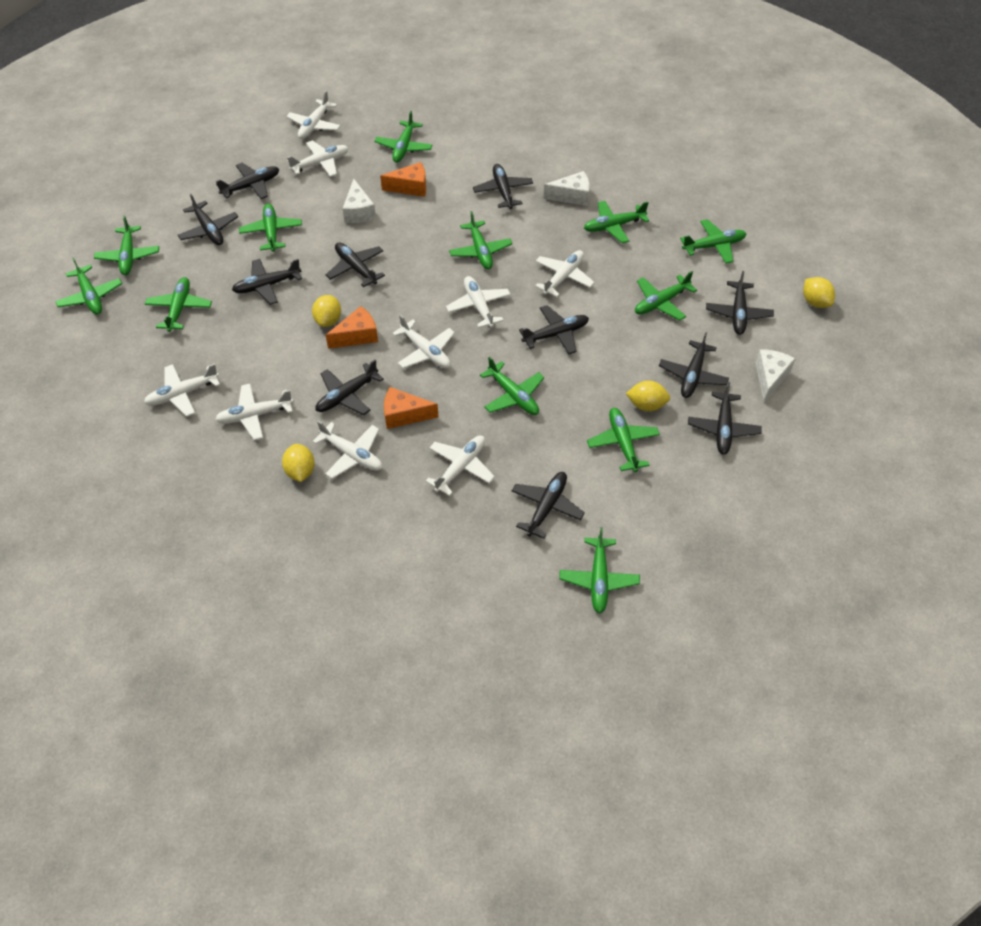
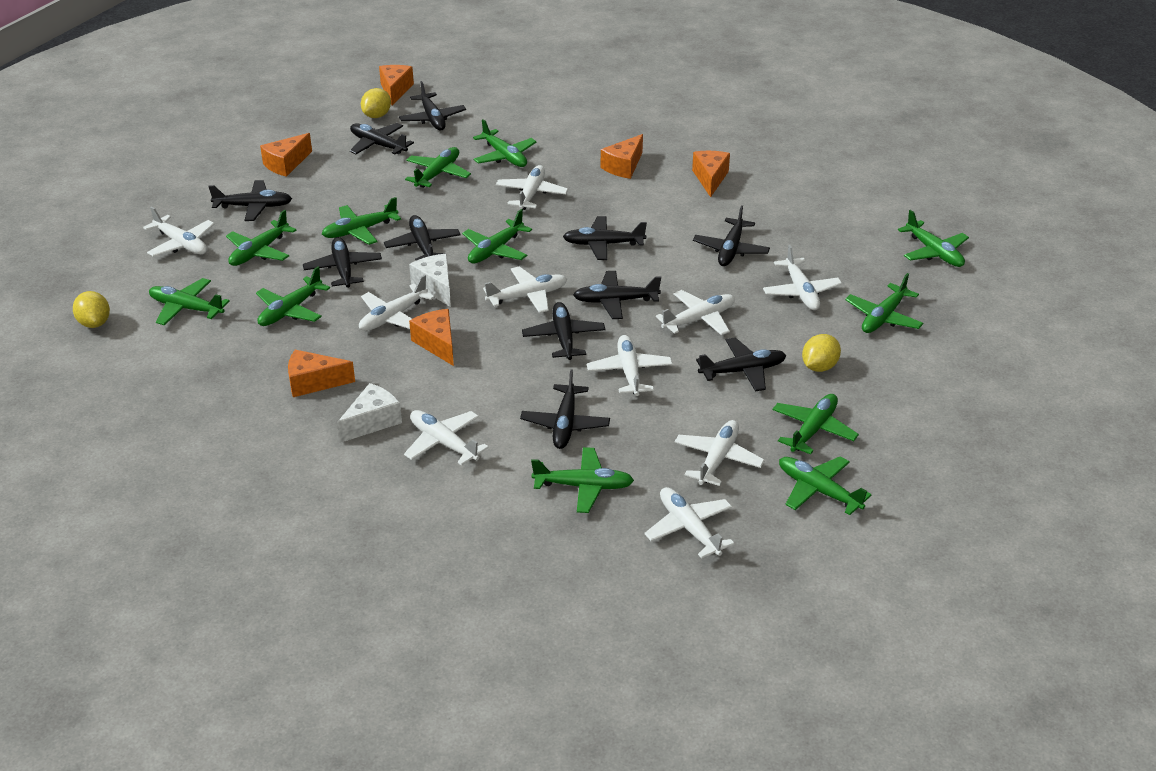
orange cheese: [326,306,378,349] [380,162,426,197] [384,387,439,429] = 3 -> [260,133,312,177] [288,350,355,397] [379,65,414,105] [409,309,454,366] [601,134,643,179] [692,151,730,197] = 6
white cheese: [342,179,376,223] [543,171,590,206] [755,349,796,402] = 3 -> [337,383,402,443] [409,254,451,307] = 2
white plane: [144,364,220,416] [215,384,293,440] [286,90,341,139] [287,140,349,177] [312,421,382,479] [392,315,455,368] [425,435,495,496] [446,276,511,328] [535,250,595,297] = 9 -> [143,206,215,257] [359,275,435,331] [404,410,489,466] [483,266,567,313] [496,165,568,210] [587,335,673,396] [645,487,734,559] [656,290,735,335] [674,420,765,486] [763,245,842,310] = 10
yellow lemon: [282,444,315,482] [312,295,341,327] [626,381,670,411] [803,277,835,308] = 4 -> [73,291,110,328] [361,88,391,118] [802,334,841,372] = 3

